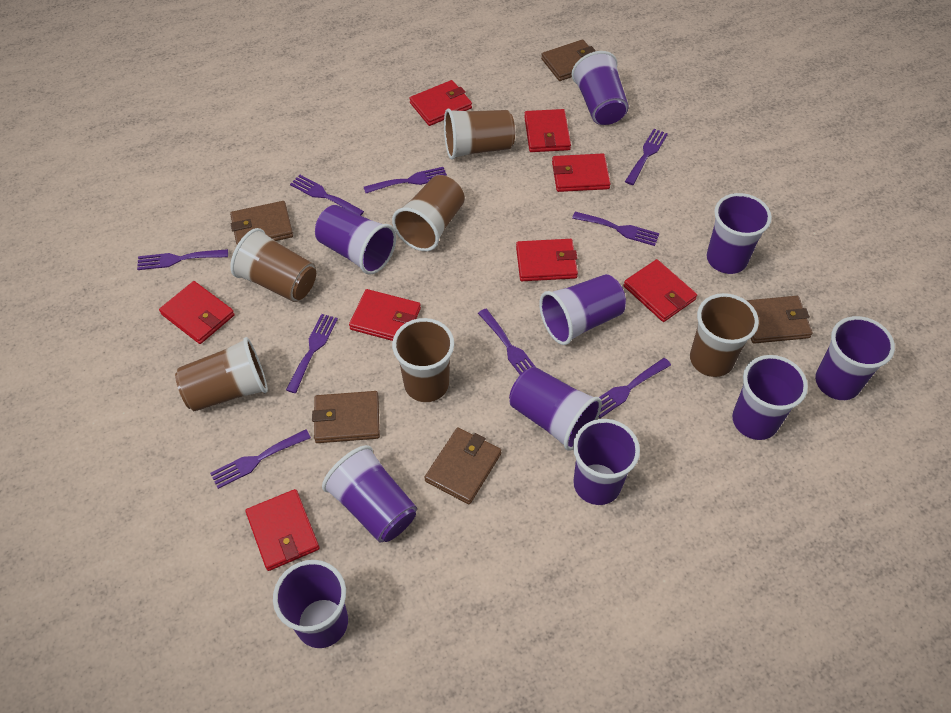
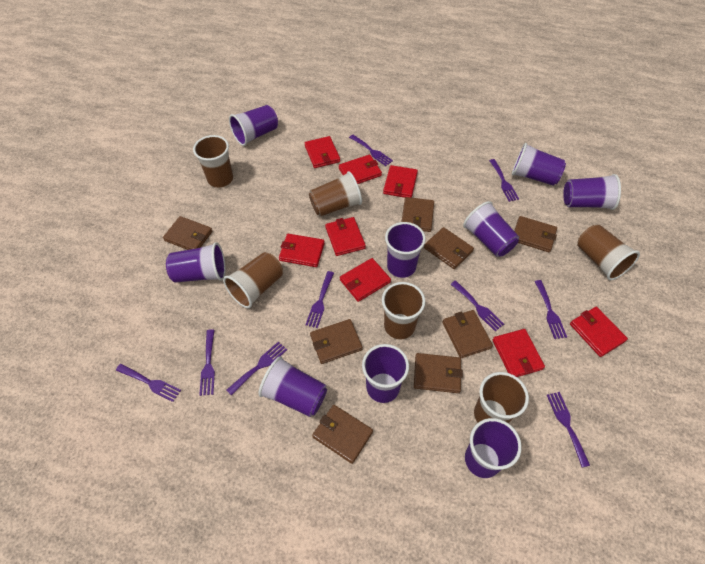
brown wallet: [230,201,293,245] [312,391,380,443] [424,427,501,504] [541,40,596,81] [746,296,813,344] = 5 -> [163,216,213,250] [310,319,363,364] [312,405,373,464] [402,197,434,232] [414,353,463,393] [424,227,474,269] [443,310,493,358] [514,216,557,252] = 8
purple cup: [273,560,348,648] [315,205,396,275] [322,445,417,542] [509,367,602,451] [539,274,626,345] [572,51,629,125] [573,419,640,505] [707,193,772,274] [732,355,808,440] [815,316,895,400] = 10 -> [166,242,226,283] [229,105,278,146] [258,356,327,417] [362,344,409,403] [385,222,426,278] [463,201,519,257] [465,418,522,478] [512,143,566,186] [563,174,621,210] = 9

